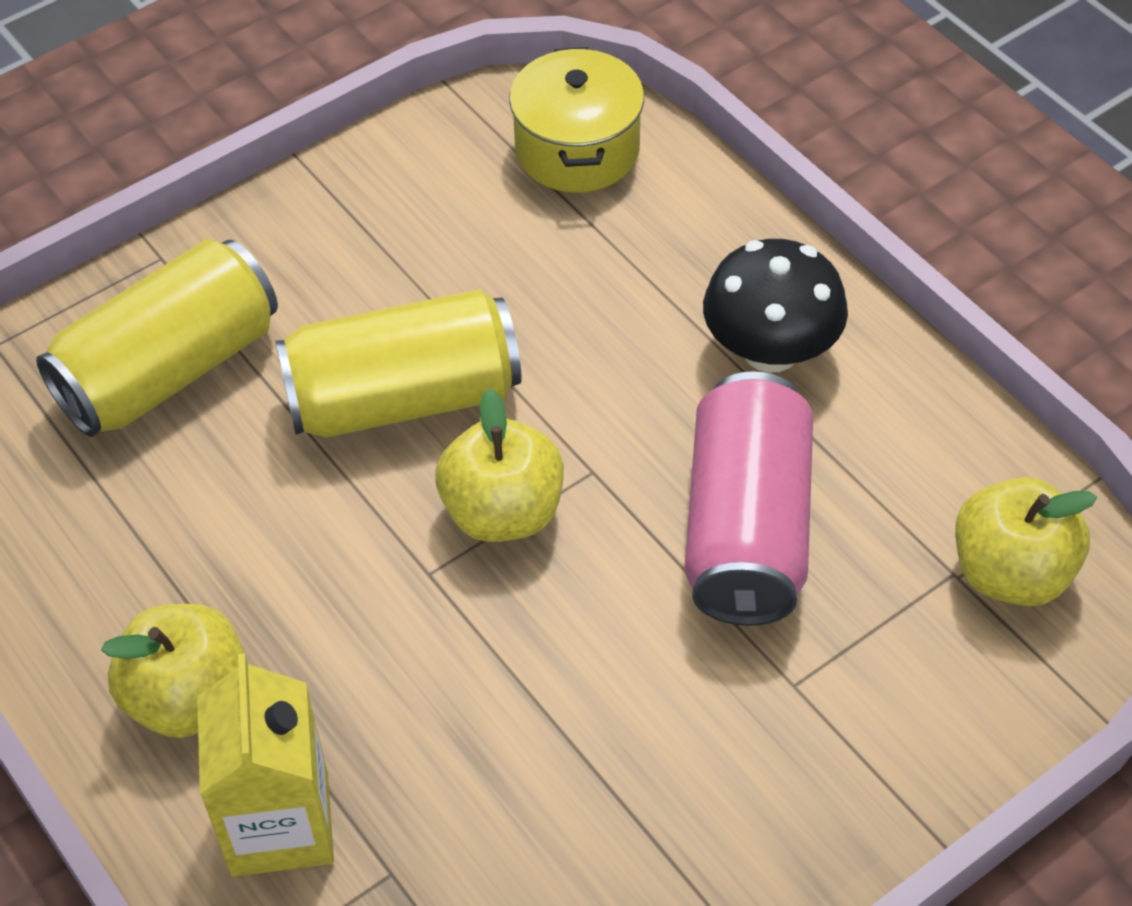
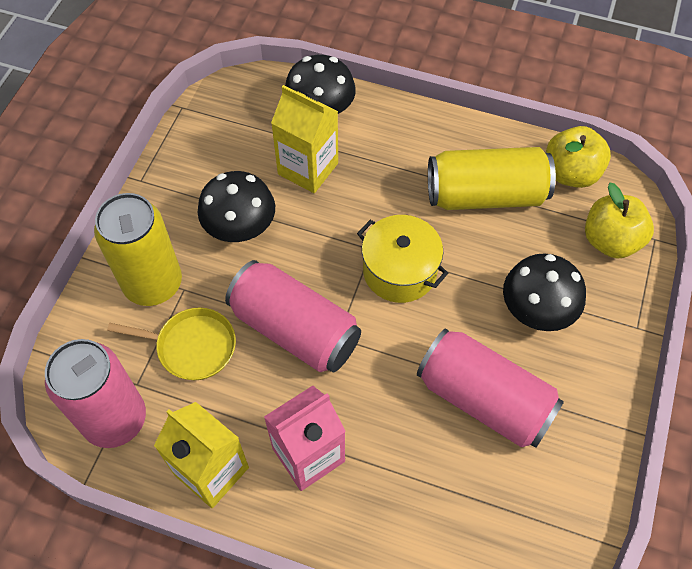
black mushroom: [703,239,848,373] = 1 -> [198,171,275,242] [285,55,356,114] [503,254,586,331] = 3
pink can: [684,371,813,626] = 1 -> [45,339,146,448] [225,260,361,372] [417,328,564,448] = 3
pink carton: none = 0 -> [264,386,346,491] = 1
yellow apple: [101,604,244,738] [435,388,564,542] [955,477,1097,606] = 3 -> [546,126,611,188] [585,183,654,259] = 2
yellow carton: [197,653,334,877] = 1 -> [154,402,249,508] [271,85,338,193] = 2
yellow pan: none = 0 -> [107,307,236,380] = 1

